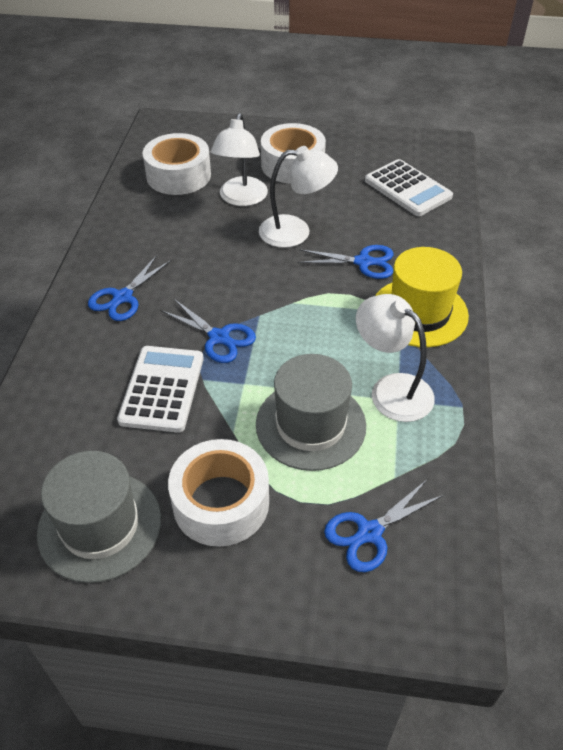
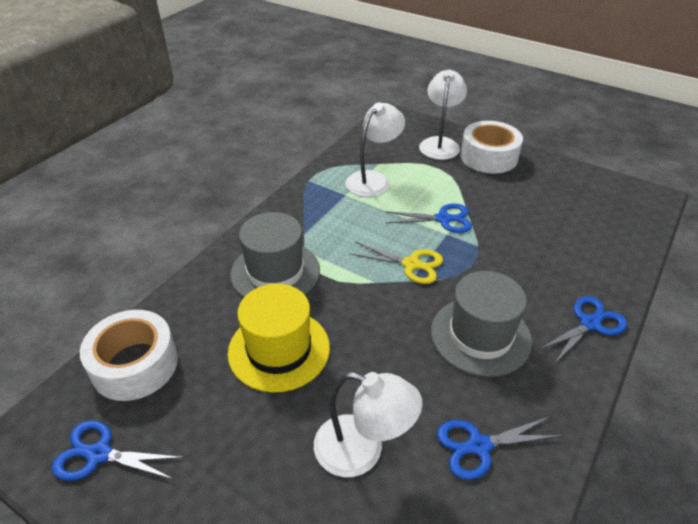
white calculator: [117,346,204,433] [365,159,453,216] = 2 -> none = 0
white tape: [143,133,211,195] [168,439,269,547] [261,123,326,184] = 3 -> [80,310,178,401] [460,121,523,174] = 2
yellow scissors: none = 0 -> [349,242,443,284] = 1

